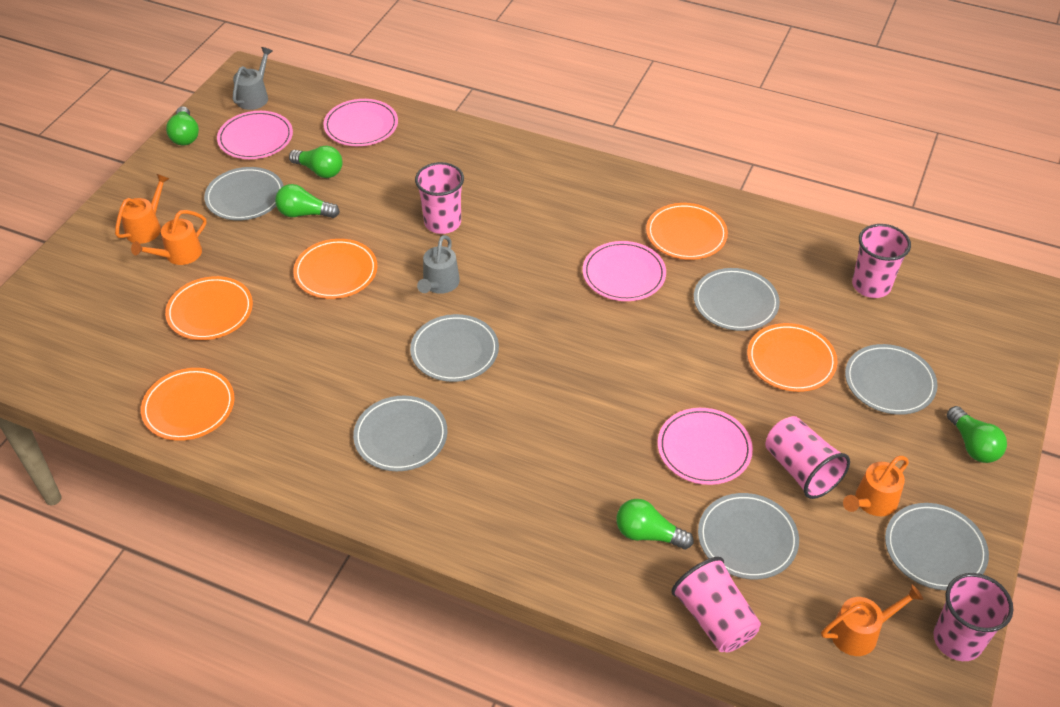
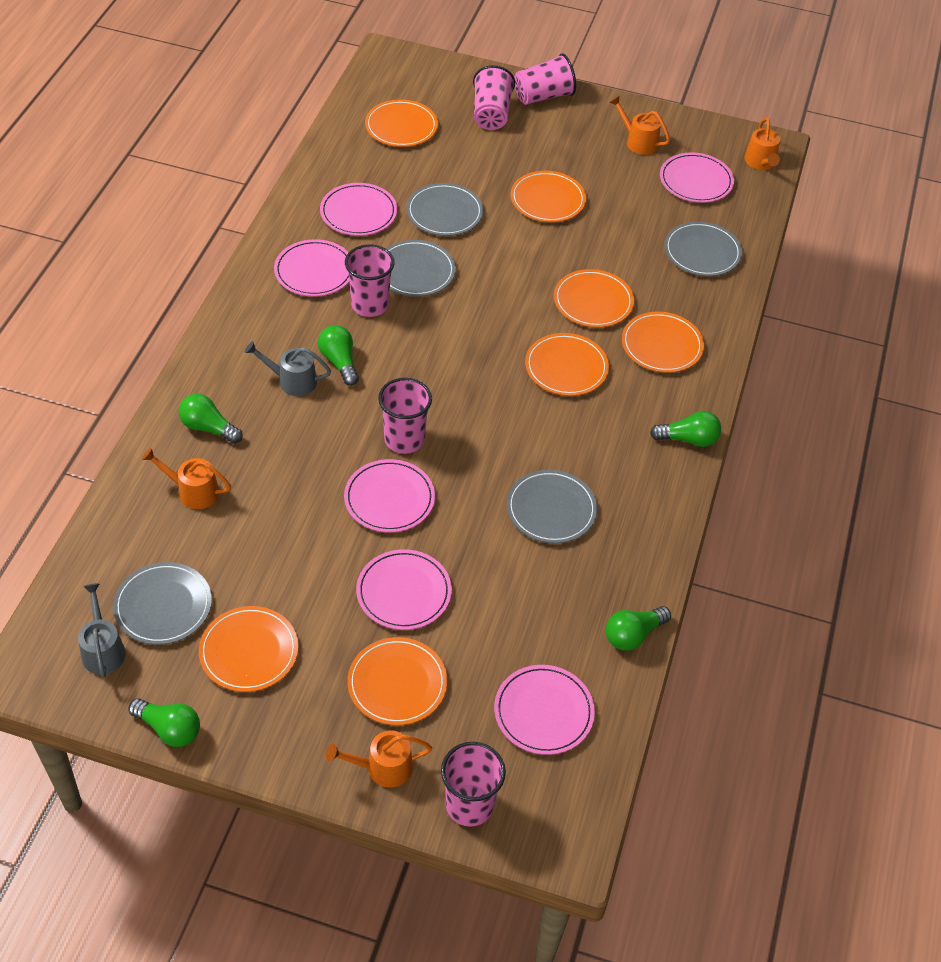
grey plate: [204,167,284,220] [353,396,447,471] [410,314,499,382] [694,268,780,331] [698,493,799,579] [845,344,938,415] [885,503,989,590] = 7 -> [113,562,212,645] [386,240,456,297] [407,183,483,236] [507,470,597,543] [664,221,742,276] = 5
orange plate: [141,368,234,441] [165,276,253,340] [293,239,377,299] [646,203,728,260] [747,323,838,392] = 5 -> [199,606,298,692] [347,637,447,725] [365,99,438,147] [510,171,586,222] [525,333,609,396] [554,269,634,328] [622,312,704,373] = 7
pink plate: [217,111,293,159] [323,99,398,146] [583,241,666,301] [658,408,753,485] = 4 -> [274,239,349,297] [320,183,397,236] [344,459,435,533] [356,549,452,630] [494,665,595,755] [660,152,734,203] = 6

